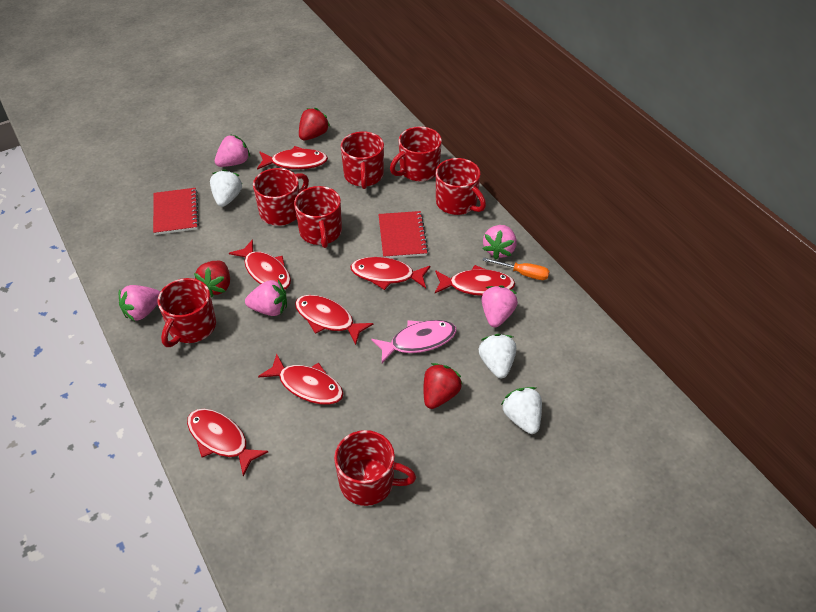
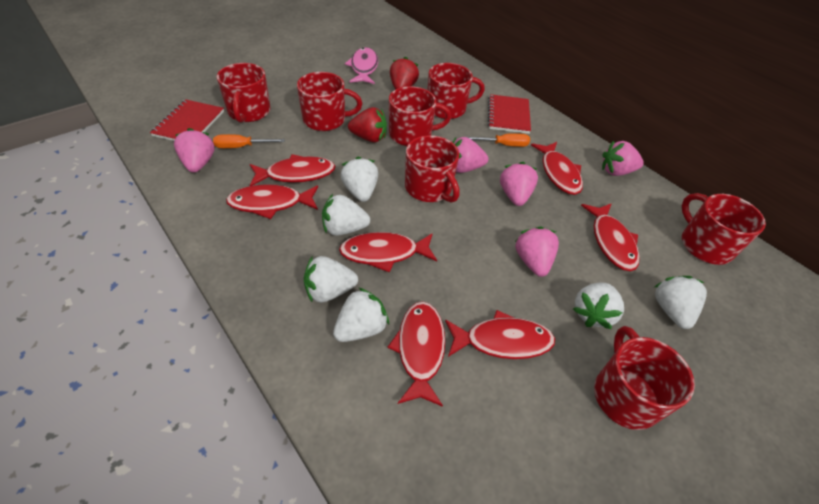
orange screwdriver: [482,257,550,280] = 1 -> [213,134,285,148] [467,133,530,147] = 2
red strawberry: [194,261,230,297] [299,108,330,140] [423,363,463,409] = 3 -> [348,107,387,142] [390,56,419,89] = 2
white strawberry: [210,169,242,207] [478,334,516,378] [501,387,542,434] = 3 -> [304,256,358,302] [322,194,370,236] [333,287,389,342] [340,157,378,202] [573,282,624,329] [655,276,707,329] = 6

